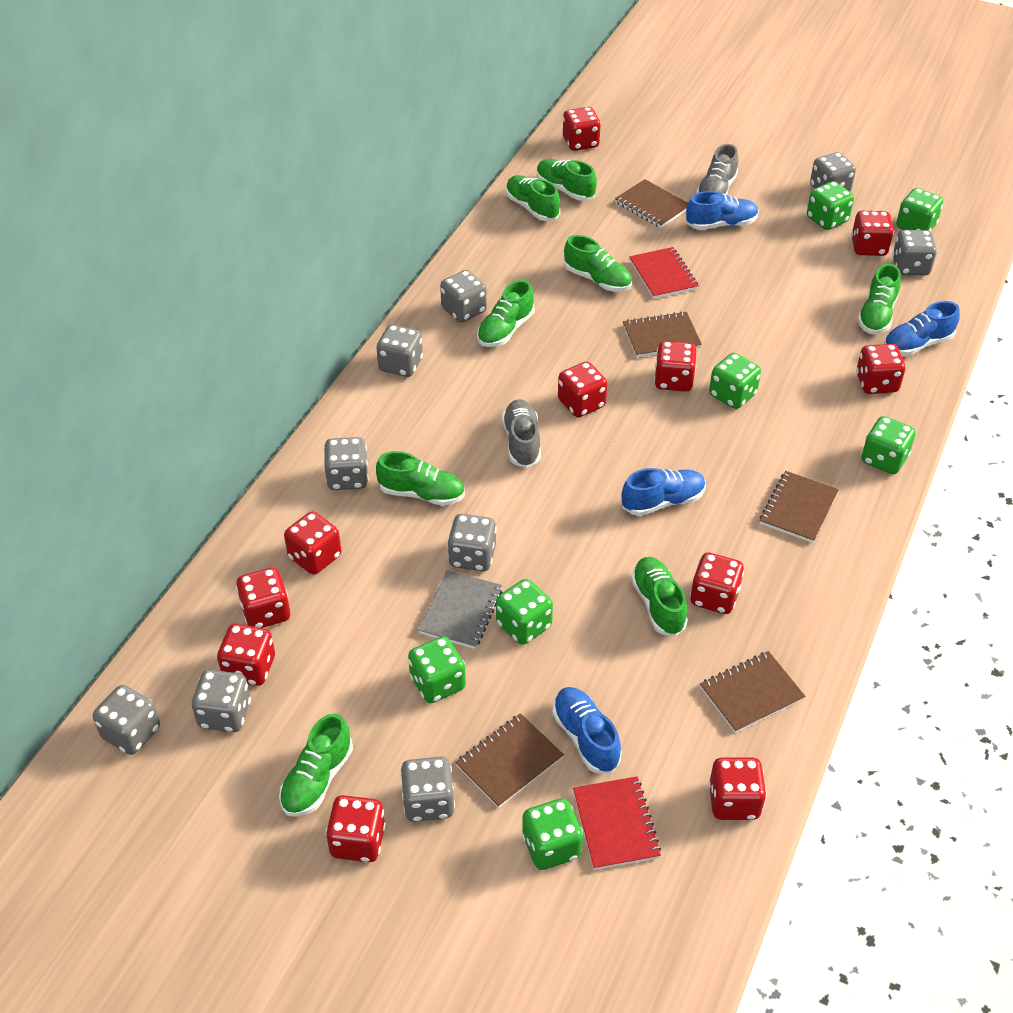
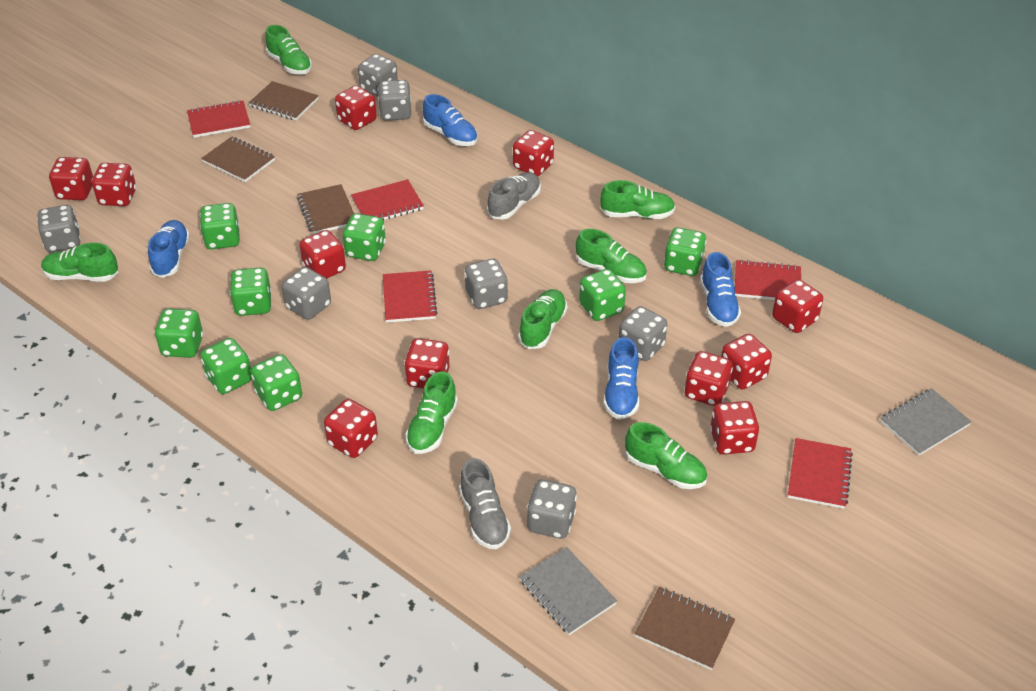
brown notebook: [455,713,564,808] [615,179,688,228] [623,311,702,357] [700,651,805,733] [760,471,839,543] = 5 -> [201,136,275,182] [249,81,319,121] [297,184,354,234] [635,587,735,670] = 4
green dice: [408,636,466,703] [496,579,553,645] [522,798,583,870] [709,353,761,409] [807,181,854,230] [861,416,916,474] [896,188,943,231] = 7 -> [155,309,203,358] [200,203,240,249] [200,338,252,394] [230,268,272,316] [251,354,302,411] [343,213,386,261] [579,269,626,321] [664,227,706,276] = 8
green shoe: [279,713,353,817] [376,451,465,506] [477,280,534,347] [506,175,560,221] [537,159,597,201] [564,235,632,292] [631,557,688,636] [857,264,901,334] = 8 -> [41,243,118,282] [265,25,312,75] [405,371,458,454] [518,289,567,349] [576,229,647,283] [600,180,675,219] [625,422,707,489] = 7
grey dice: [93,685,160,755] [192,670,251,732] [324,437,369,490] [376,325,423,377] [400,757,455,822] [440,270,487,323] [447,514,497,571] [810,152,856,192] [892,230,937,275] = 9 -> [37,205,81,252] [282,267,331,320] [358,54,398,97] [378,80,411,121] [464,259,508,309] [527,479,577,539] [619,306,667,361] = 7
grey notebook: [418,570,502,649] = 1 -> [520,547,617,635] [880,388,972,455] = 2
red notebook: [573,776,661,870] [629,247,699,299] = 2 -> [187,100,250,138] [351,179,424,221] [383,270,438,323] [735,260,801,300] [788,438,853,509] = 5

